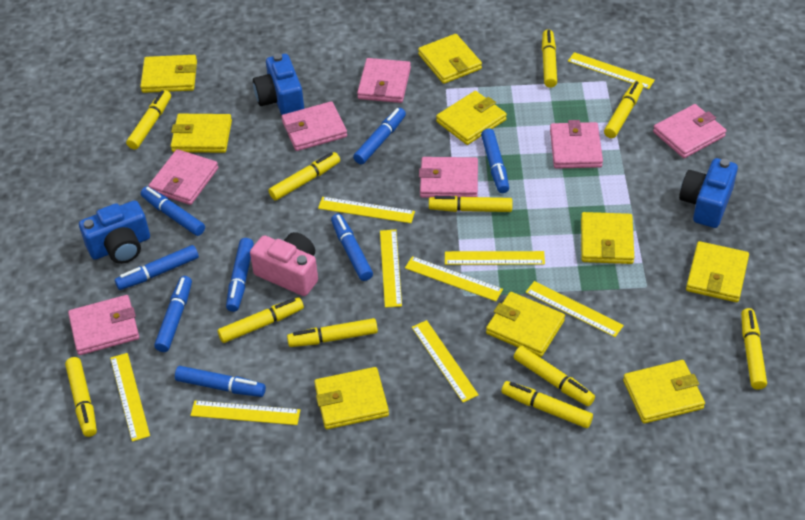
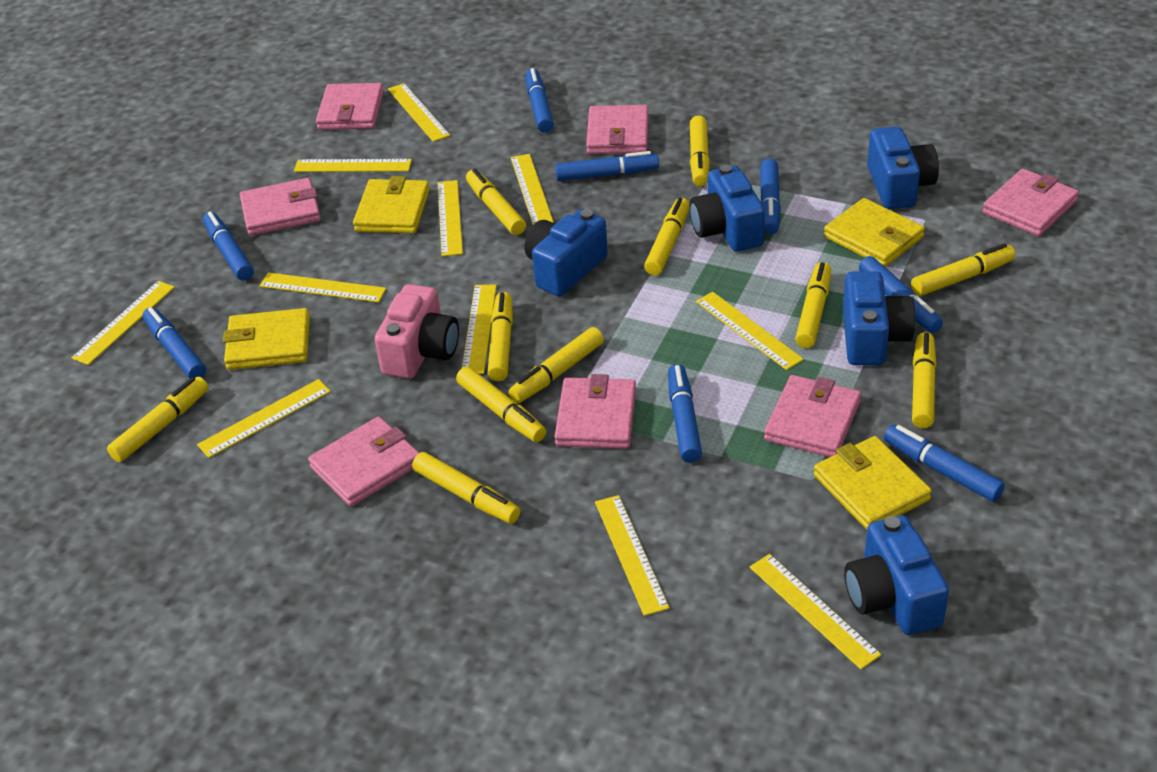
blue camera: [79,200,150,264] [253,53,304,115] [679,158,738,228] = 3 -> [525,209,608,296] [689,164,765,251] [843,271,915,365] [844,515,949,635] [867,126,939,209] = 5
yellow ruler: [110,353,150,442] [190,401,300,425] [318,197,415,223] [380,230,402,308] [405,256,503,301] [412,320,479,403] [445,251,545,265] [525,281,624,337] [568,52,655,89] = 9 -> [72,281,175,365] [197,379,331,458] [260,272,386,302] [294,159,412,172] [388,83,450,142] [438,180,463,257] [462,285,497,374] [511,154,554,225] [595,495,670,616] [696,292,804,370] [750,554,881,669] = 11
yellow wallet: [140,55,197,93] [171,114,232,153] [314,367,389,429] [418,34,482,84] [436,91,507,145] [486,292,565,357] [581,212,634,264] [623,360,705,424] [686,241,749,302] = 9 -> [223,308,310,370] [353,176,430,233] [814,436,932,530] [824,198,925,267] = 4

